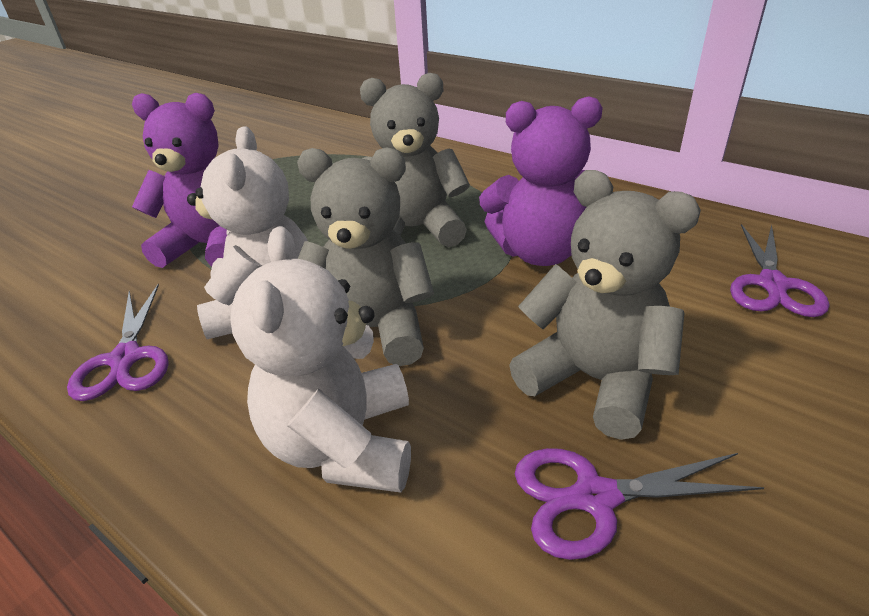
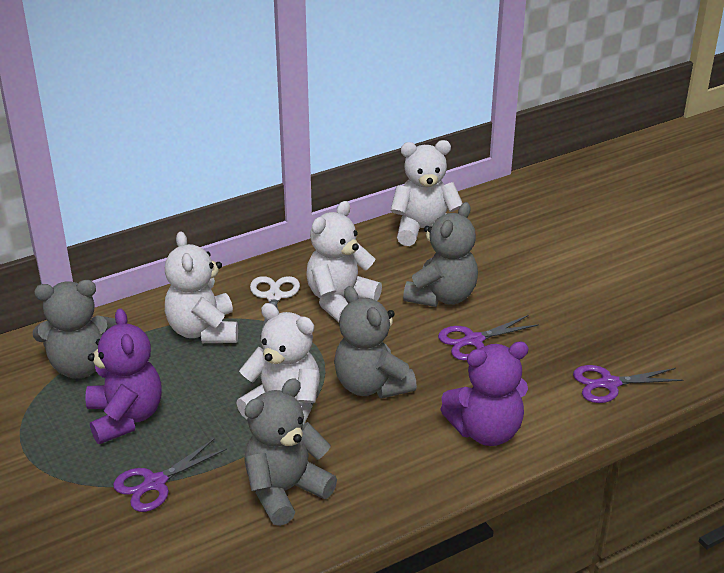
grey teddy bear: [297,147,434,366] [360,73,470,247] [509,170,701,440] = 3 -> [33,280,117,379] [244,378,337,526] [334,286,417,399] [403,202,478,307] = 4
white scissors: none = 0 -> [250,276,300,337] = 1
white teddy bear: [187,126,307,339] [230,226,411,493] = 2 -> [165,231,238,343] [236,303,320,425] [307,201,382,322] [391,140,463,246] = 4

